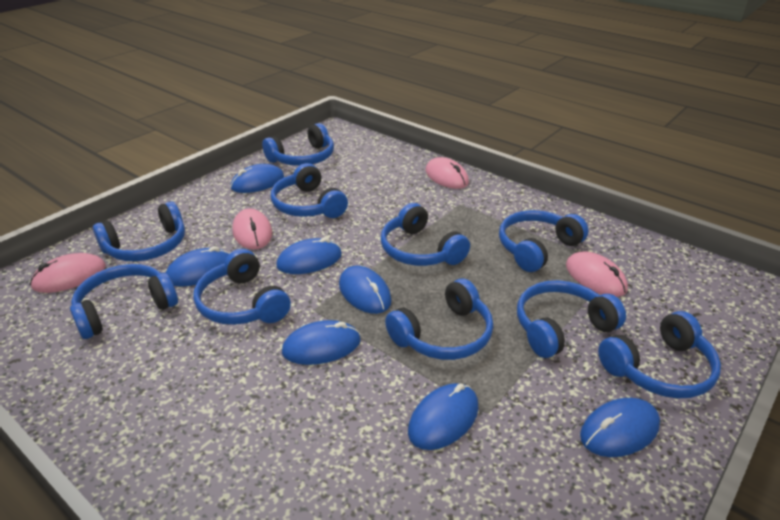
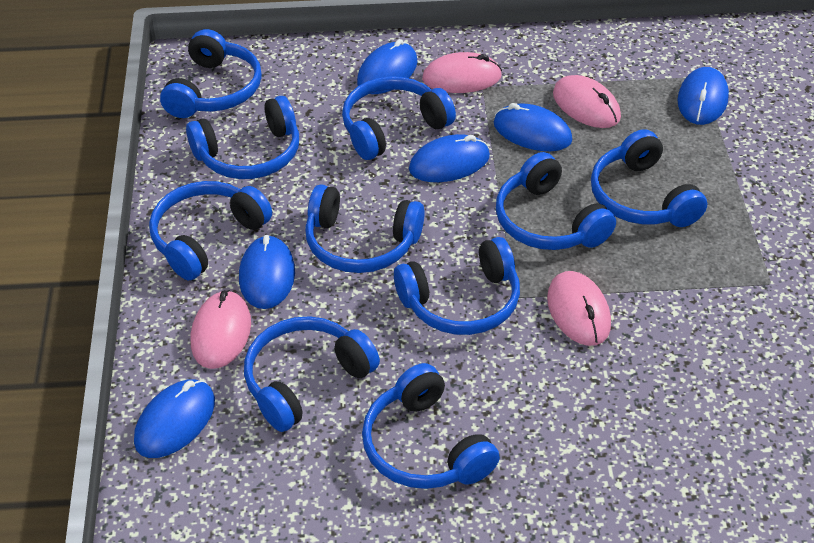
blue mouse: [165,246,230,287] [231,164,284,193] [276,237,342,274] [282,320,361,365] [339,266,391,314] [408,383,479,450] [580,398,660,457] = 7 -> [134,379,215,458] [239,235,295,309] [357,39,417,94] [409,134,490,182] [494,103,572,151] [677,67,729,125] = 6

